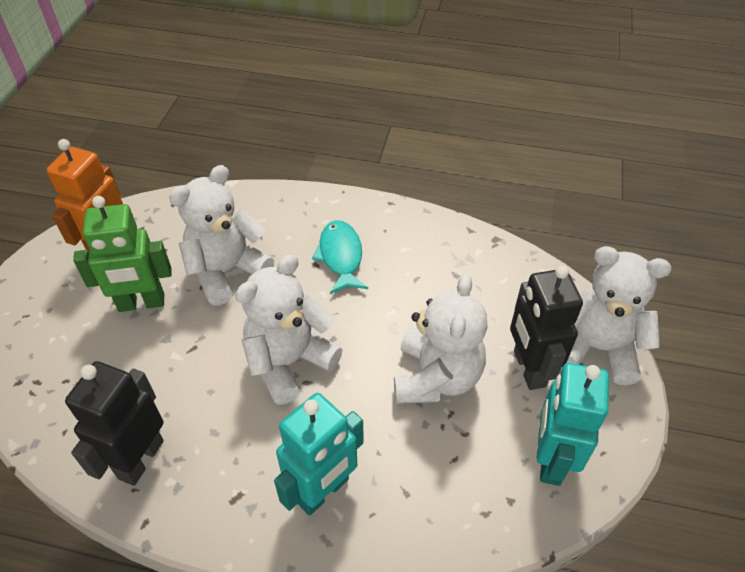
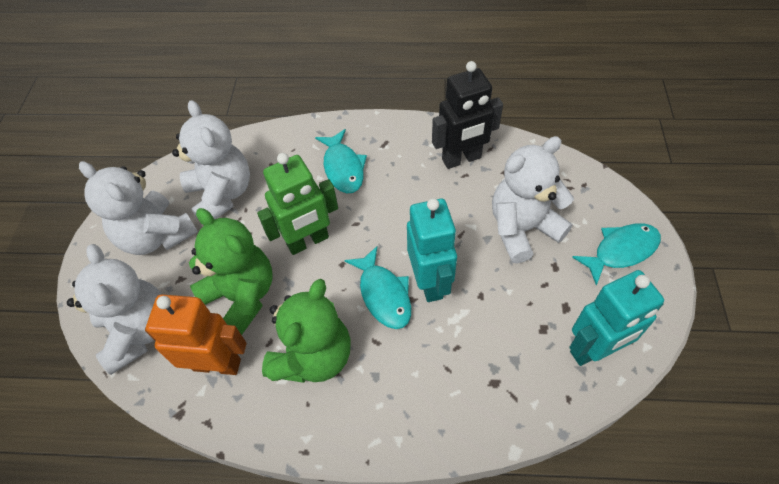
black robot: [65,361,164,486] [510,265,583,390] = 2 -> [432,61,503,169] = 1
green teddy bear: none = 0 -> [189,208,273,335] [262,279,351,382] = 2
turquoise fish: [312,220,368,294] = 1 -> [315,129,367,193] [345,246,411,329] [572,223,661,286] = 3

